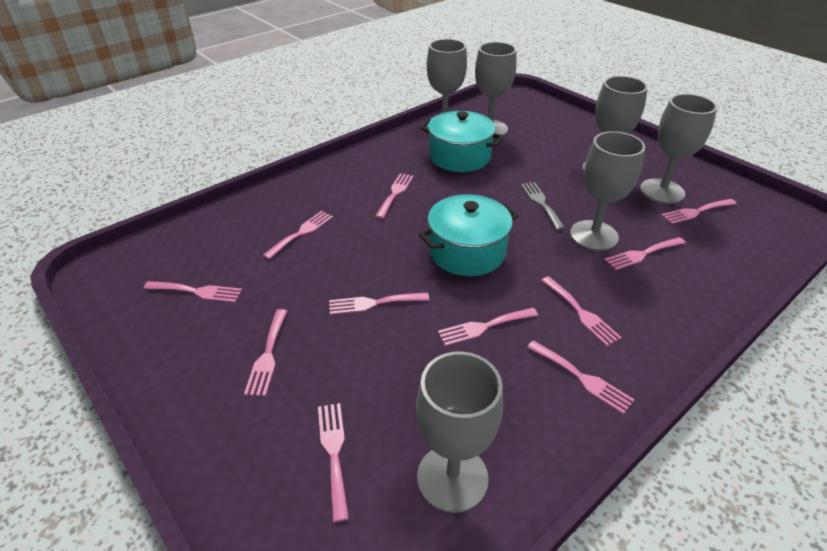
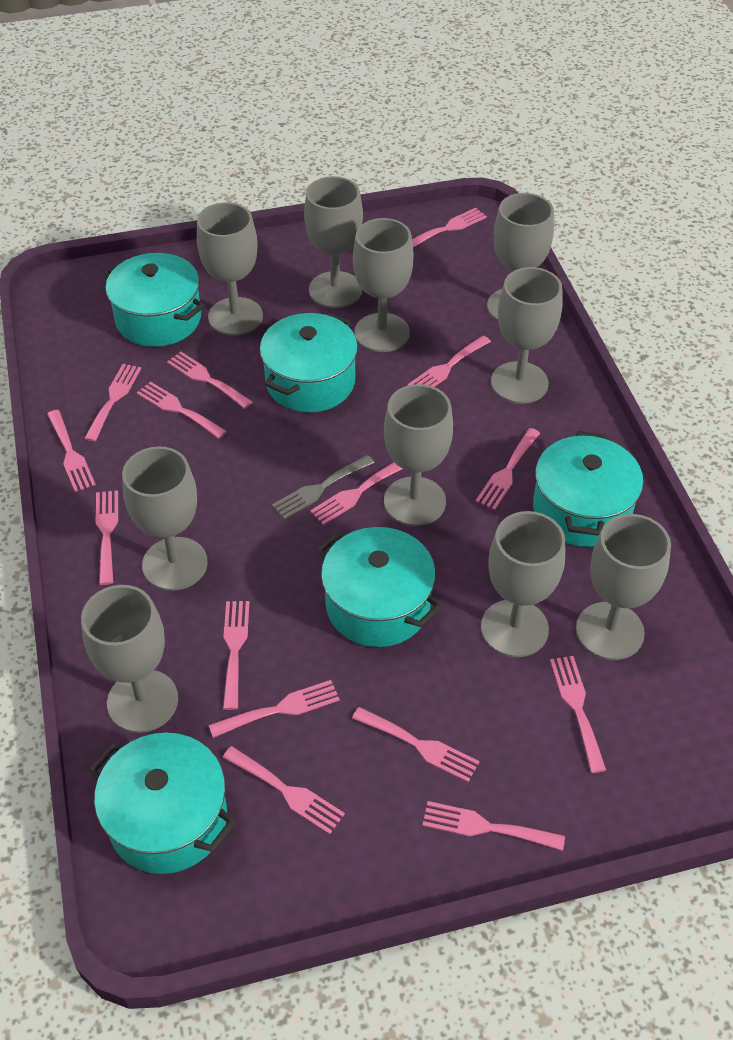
grey goblet: [416,351,503,513] [426,39,467,129] [475,42,517,135] [570,131,645,251] [582,76,648,171] [640,94,717,204] = 6 -> [81,585,178,733] [122,446,208,591] [197,202,263,336] [304,176,363,308] [353,218,414,352] [384,384,453,526] [481,511,565,657] [487,193,554,321] [491,267,562,404] [576,514,671,660] = 10
pink fork: [144,281,242,303] [244,309,287,396] [263,211,333,260] [318,403,349,522] [329,292,429,315] [375,173,414,219] [438,308,538,346] [527,340,635,414] [541,276,622,346] [605,237,685,270] [661,199,737,224] = 11 -> [47,410,96,492] [84,364,141,442] [96,490,118,585] [137,382,227,439] [167,352,252,409] [209,680,340,738] [222,746,345,834] [223,601,249,710] [310,462,402,525] [352,707,479,782] [407,336,491,387] [412,208,487,247] [422,801,565,851] [476,428,540,510] [550,656,606,773] = 15
turquoise pot: [419,195,518,276] [420,111,504,172] = 2 -> [89,733,236,874] [104,253,205,347] [260,312,358,412] [317,527,442,647] [533,431,643,547] = 5

